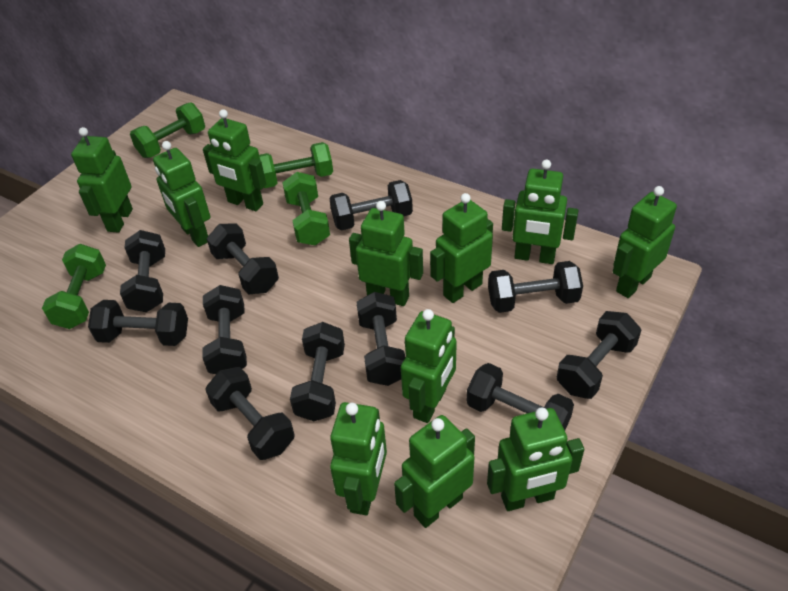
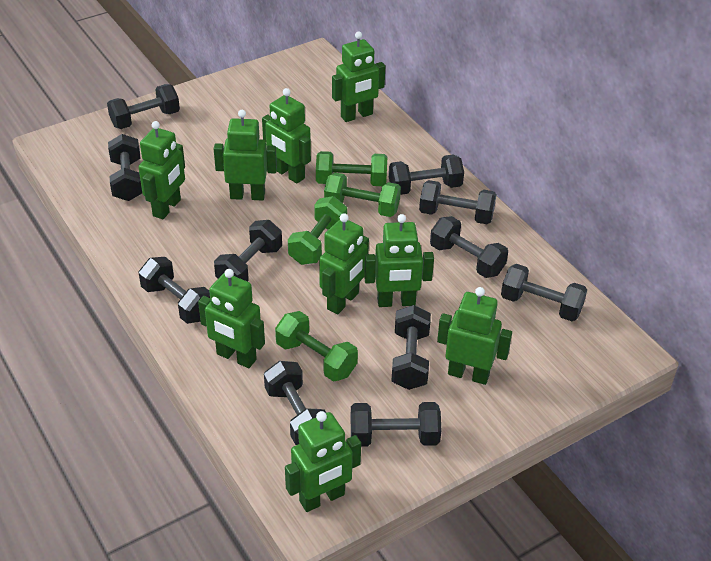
green robot: [71,127,133,233] [153,141,210,247] [203,109,266,211] [330,402,387,515] [349,201,423,306] [394,415,475,528] [401,309,457,423] [430,193,493,303] [487,407,584,511] [502,160,578,264] [613,186,677,298] = 11 -> [138,121,185,219] [198,269,265,368] [214,110,277,200] [262,88,311,184] [285,411,361,512] [319,213,369,315] [332,31,385,122] [364,214,434,307] [437,287,512,385] = 9

